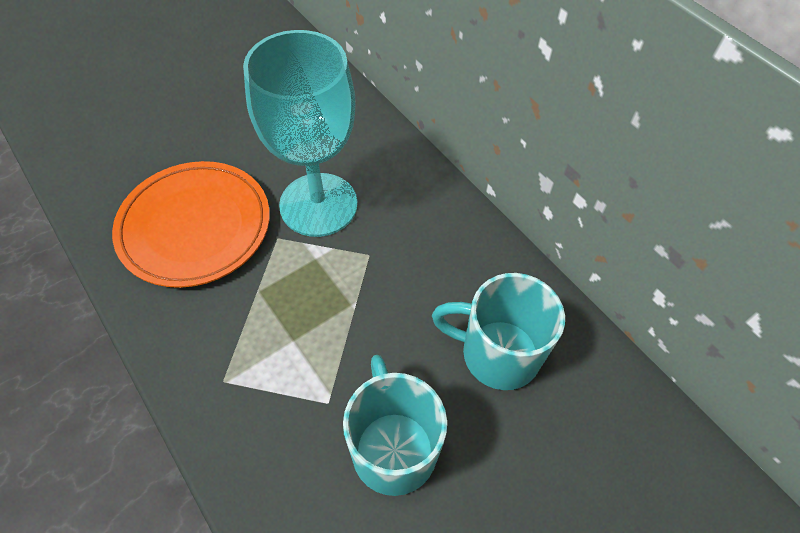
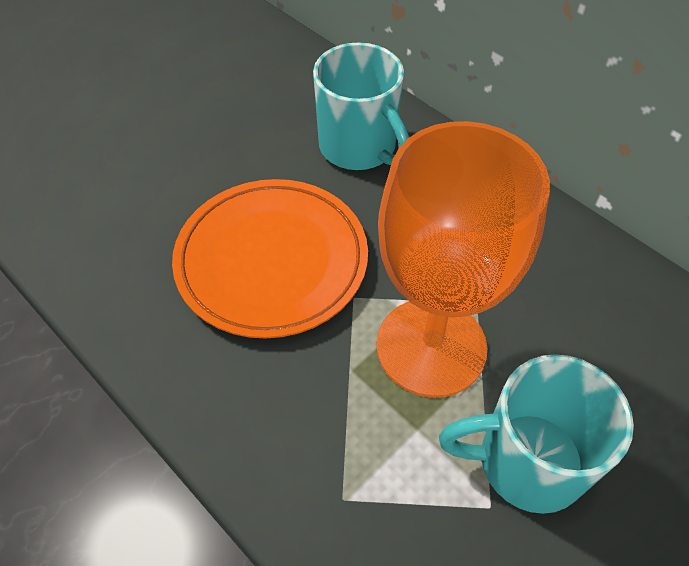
orange goblet: none = 0 -> [377,121,550,398] = 1
turquoise goblet: [243,30,358,237] = 1 -> none = 0

